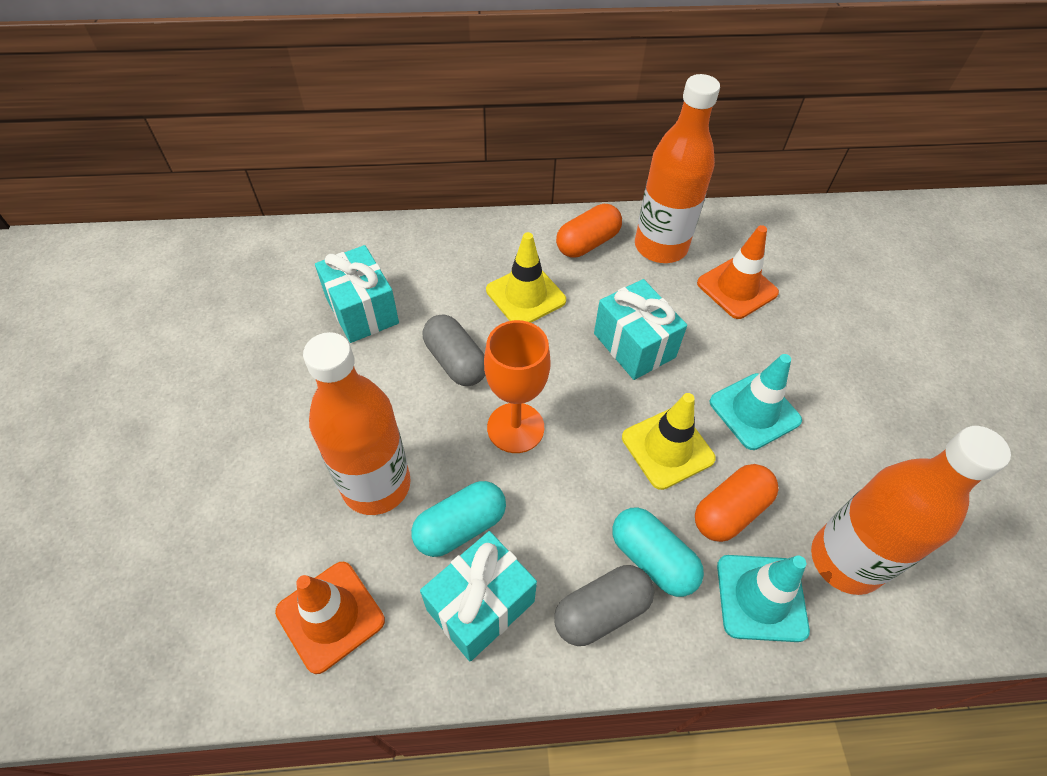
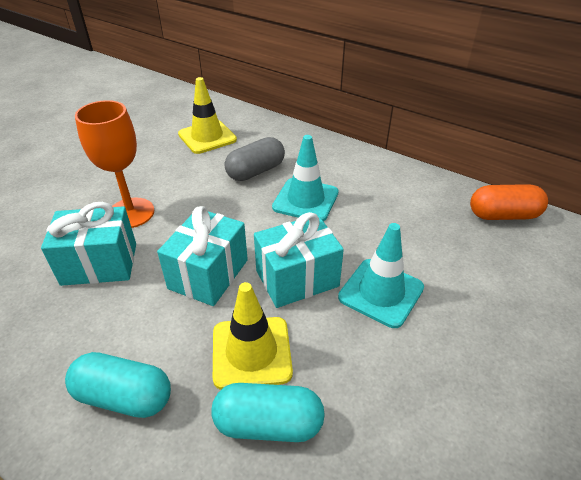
grey capsule: [423,314,485,386] [554,565,654,646] = 2 -> [224,137,285,181] = 1
orange bottle: [303,332,411,515] [635,74,720,263] [811,426,1011,595] = 3 -> none = 0
orange capsule: [556,204,622,258] [695,464,779,542] = 2 -> [470,184,548,220] = 1
orange traffic cone: [275,562,385,674] [697,225,779,319] = 2 -> none = 0

